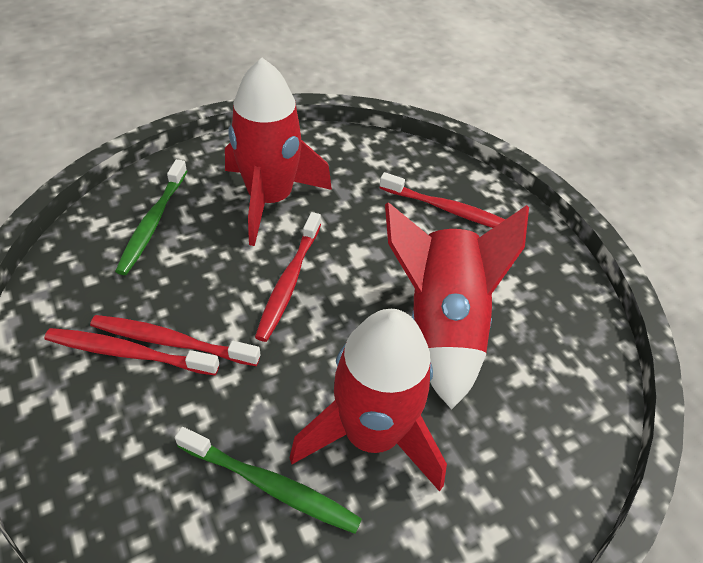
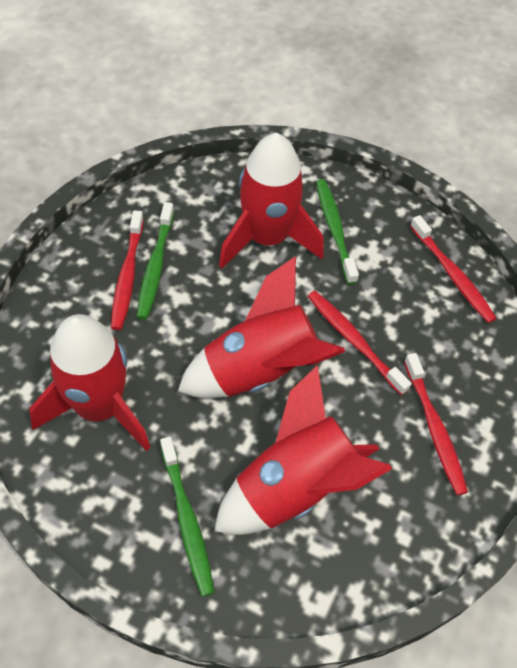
green toothbrush: [115,159,187,275] [175,427,362,534] = 2 -> [137,202,174,320] [160,437,215,597] [316,179,359,284] = 3
red rocket: [225,58,332,246] [289,309,447,492] [385,202,529,410] = 3 -> [29,314,150,451] [178,256,346,398] [214,365,392,535] [219,133,324,268] = 4

